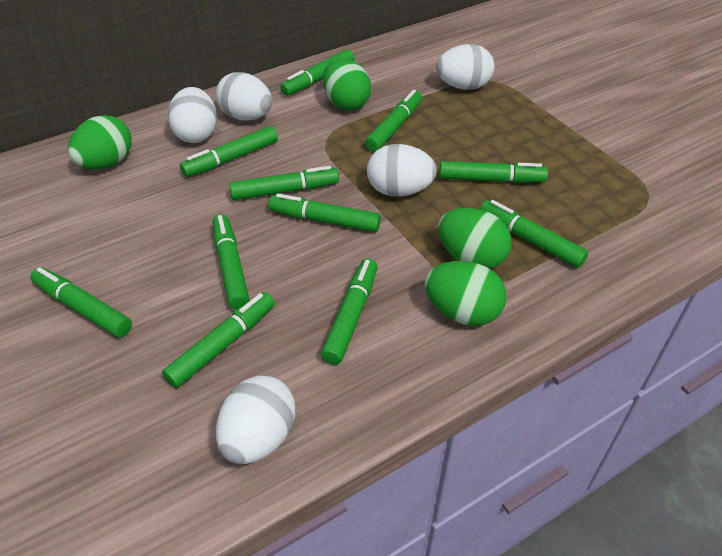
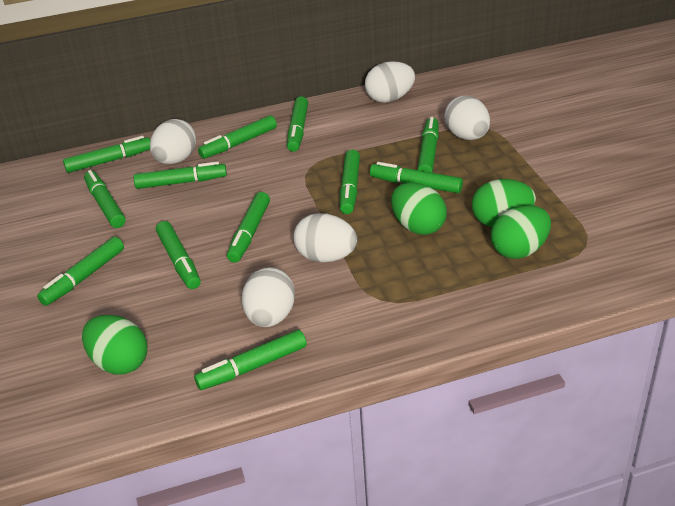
green marker: [30,267,132,337] [162,292,275,388] [180,126,278,177] [212,214,250,310] [229,166,339,200] [268,193,381,232] [280,49,354,96] [321,258,378,365] [365,90,422,152] [439,161,548,183] [480,200,588,268] = 11 -> [37,237,124,306] [63,136,150,173] [84,170,126,228] [134,161,227,189] [156,221,201,289] [194,330,307,390] [198,115,277,159] [227,192,270,263] [287,96,308,152] [340,150,360,214] [370,162,463,193] [417,117,439,173] = 12

